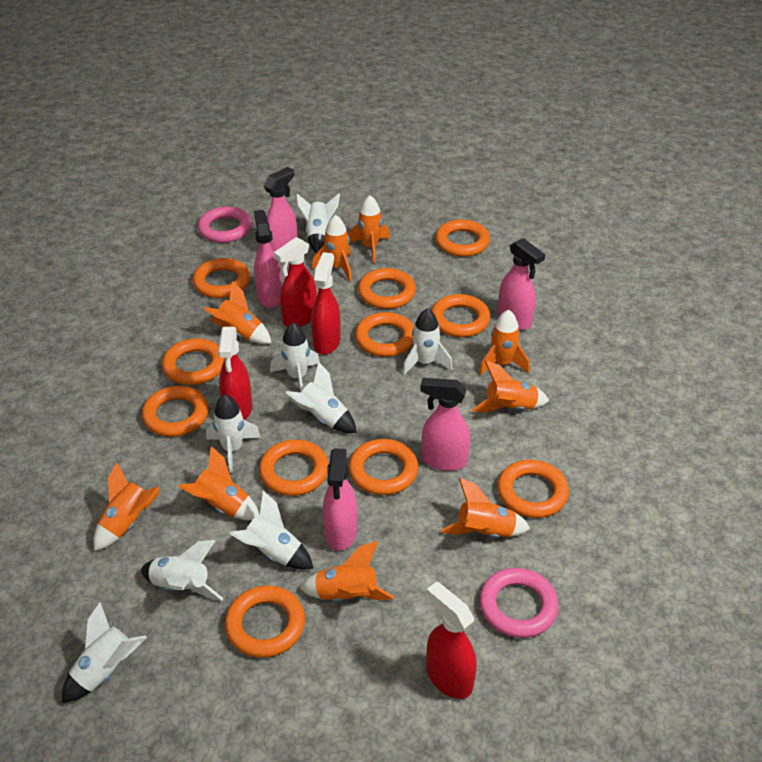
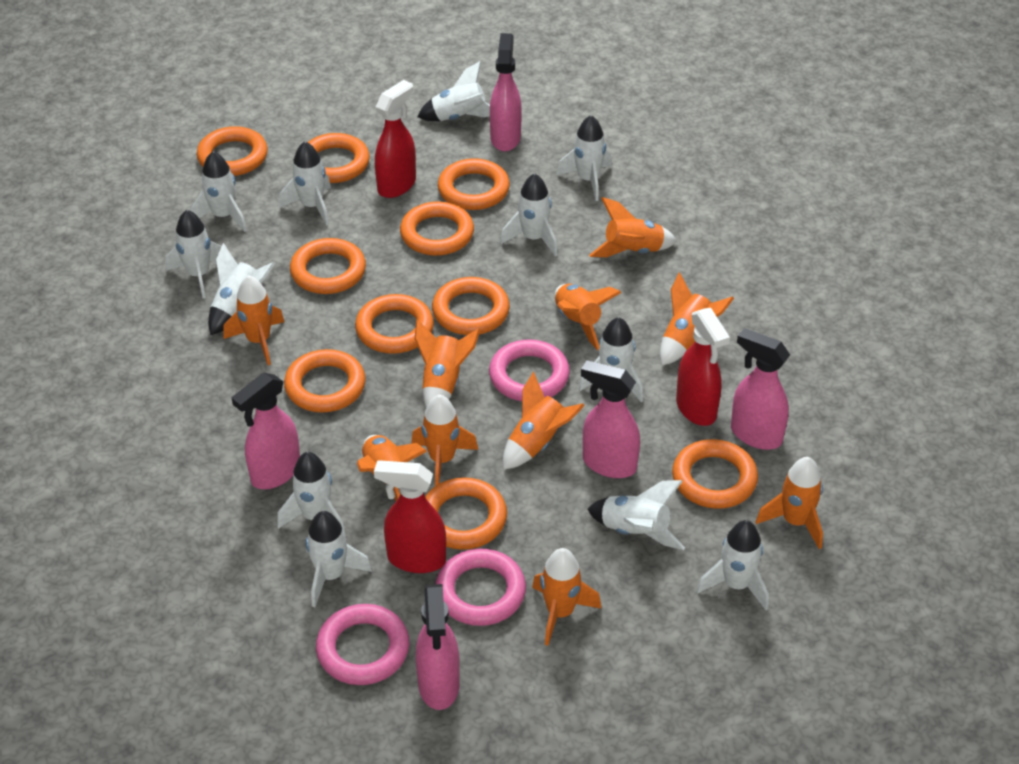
orange ring: [142,386,209,437] [162,338,224,385] [193,258,250,298] [225,586,305,658] [259,439,329,496] [349,439,418,495] [355,312,414,357] [358,268,416,309] [431,294,490,337] [435,219,490,257] [497,460,569,518] = 11 -> [197,126,268,176] [284,349,366,412] [290,238,366,294] [308,133,370,183] [355,294,434,354] [400,201,474,256] [425,477,507,550] [432,277,510,335] [438,158,510,210] [672,439,758,509] = 10
orange rocket: [93,462,160,551] [178,446,260,521] [204,281,271,344] [300,541,394,602] [312,215,352,281] [348,195,390,263] [440,478,530,538] [472,360,549,412] [479,310,530,376] = 9 -> [224,275,284,365] [357,435,427,501] [411,395,478,486] [415,319,481,408] [503,372,585,470] [532,548,602,646] [555,284,621,350] [589,197,677,257] [660,272,734,365] [756,457,823,549] = 10
pink ring: [198,207,252,243] [479,568,559,638] = 2 -> [316,604,409,685] [436,549,526,626] [489,340,570,401] = 3
red spray bottle: [218,327,252,420] [274,237,317,327] [311,252,341,354] [426,581,477,699] = 4 -> [374,460,446,573] [375,80,416,198] [676,308,730,426] = 3
white rocket: [62,602,147,703] [141,540,224,601] [206,394,261,473] [230,491,313,570] [270,323,320,392] [286,362,357,433] [296,193,340,253] [402,308,453,375] = 8 -> [165,210,222,298] [190,151,247,232] [208,243,275,335] [277,452,346,536] [279,141,331,226] [306,511,372,607] [417,61,490,121] [500,173,558,257] [557,115,612,201] [579,317,643,402] [587,480,685,550] [697,520,769,611] = 12

